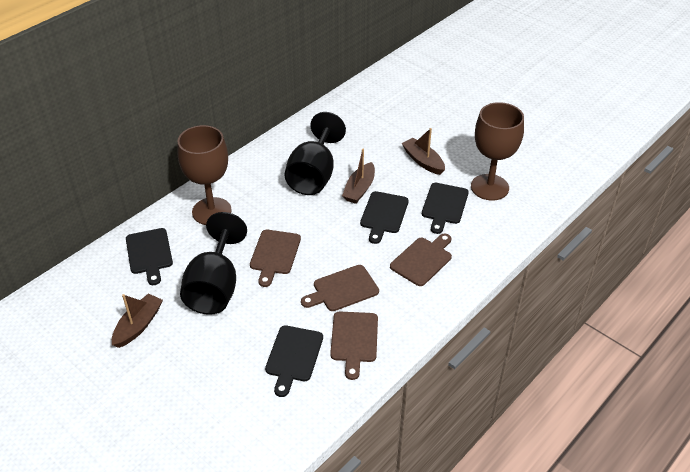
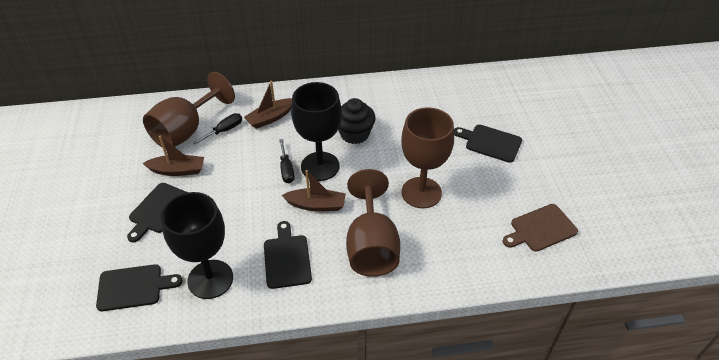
black cupcake: none = 0 -> [338,98,376,144] = 1
black screwdriver: none = 0 -> [193,113,242,145] [279,139,294,183] = 2
brown cutting board: [250,230,301,287] [301,265,379,311] [330,312,378,380] [390,234,452,286] = 4 -> [503,204,578,252] = 1
brown goblet: [177,125,232,225] [471,102,524,201] = 2 -> [143,72,235,149] [346,169,400,277] [401,107,454,208] = 3

